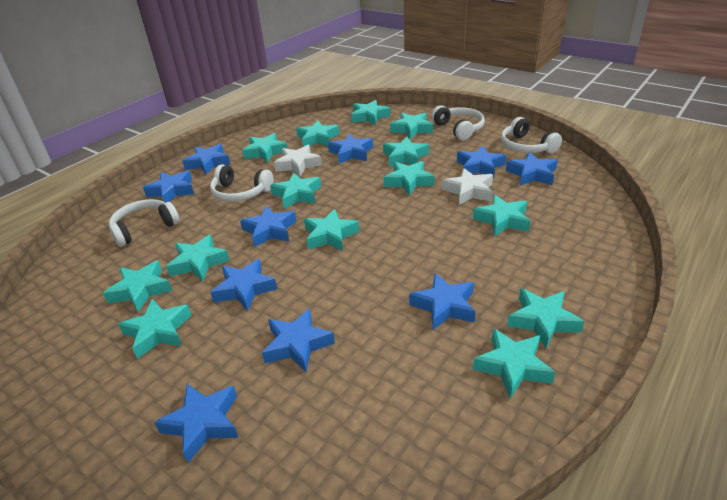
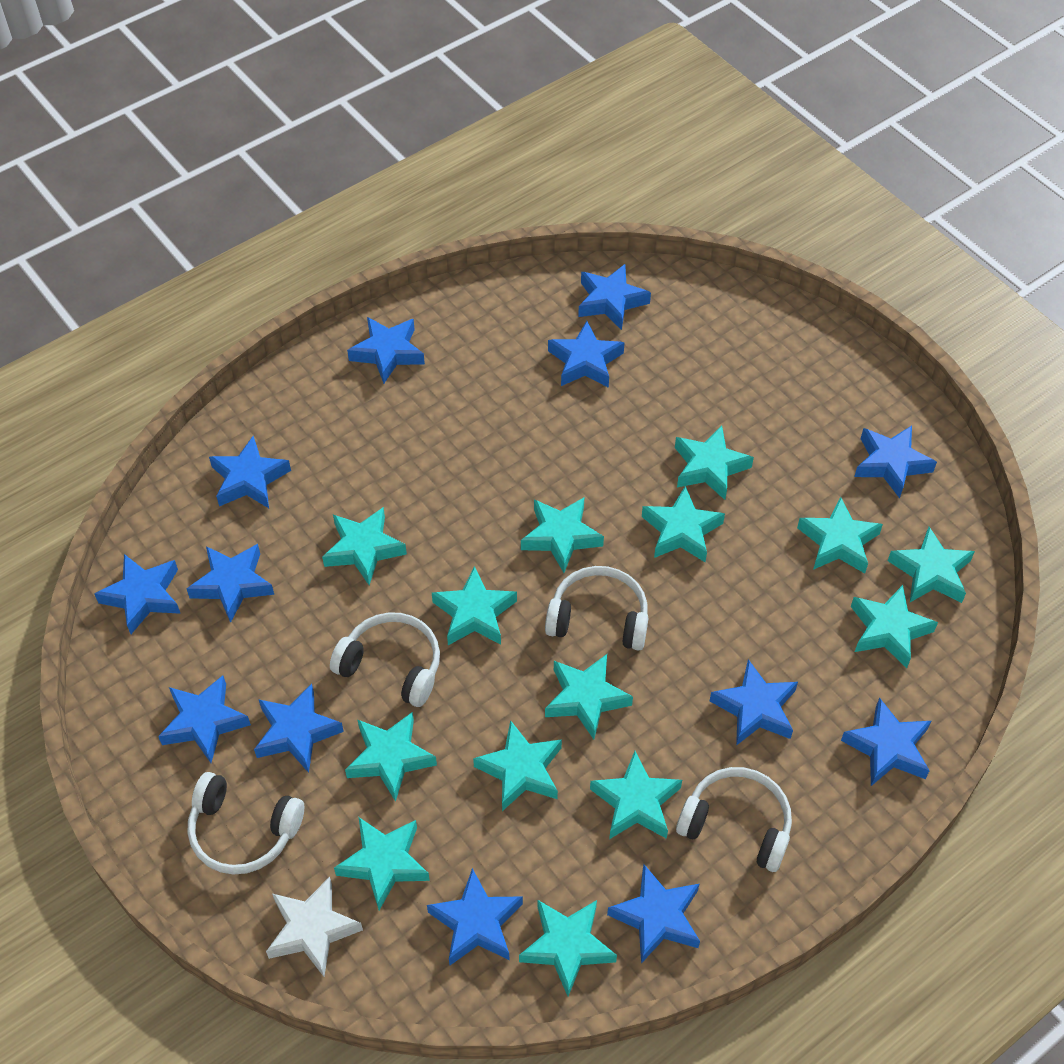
blue star: [143,170,194,203] [154,384,239,463] [182,144,230,175] [210,259,277,311] [240,205,297,247] [262,308,335,372] [328,134,373,164] [409,273,476,330] [457,146,506,179] [506,152,558,186] = 10 -> [94,554,181,634] [158,675,251,763] [186,544,274,623] [209,436,291,508] [254,684,344,773] [347,317,425,384] [427,868,523,965] [548,321,625,388] [578,264,651,330] [607,864,700,963] [710,659,798,746] [841,697,931,786] [854,426,937,498] = 13
white star: [274,145,322,176] [442,168,493,205] = 2 -> [266,877,363,976] = 1

